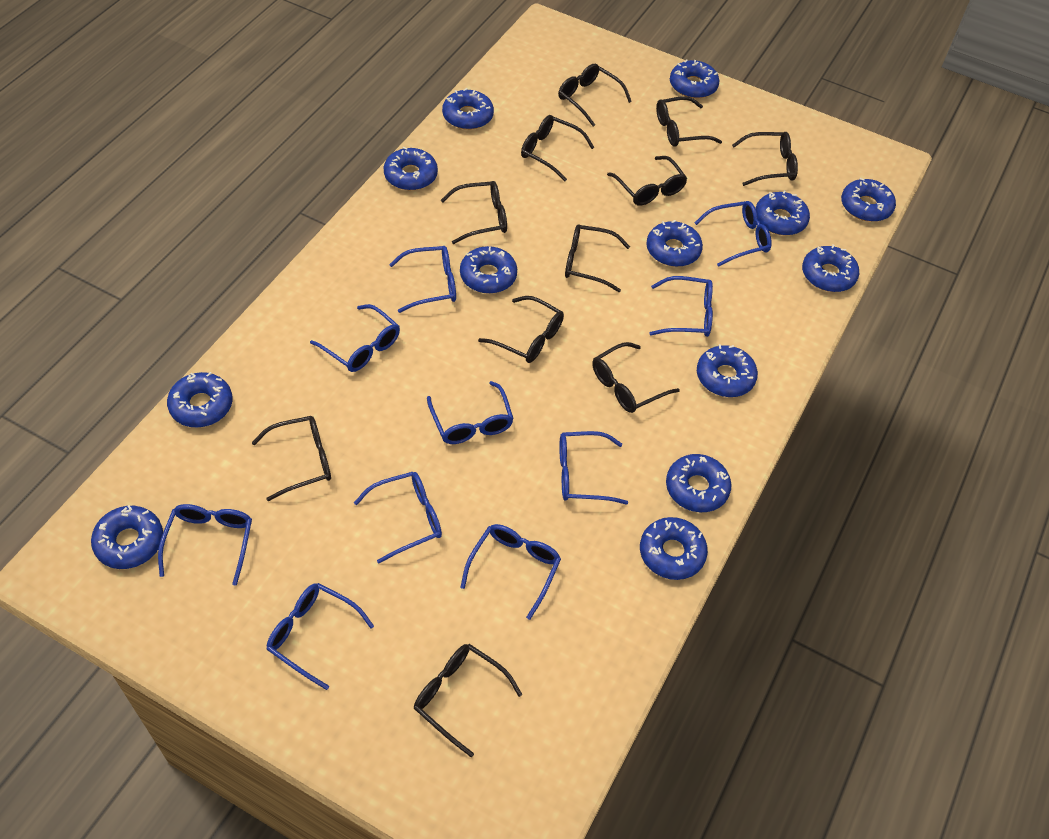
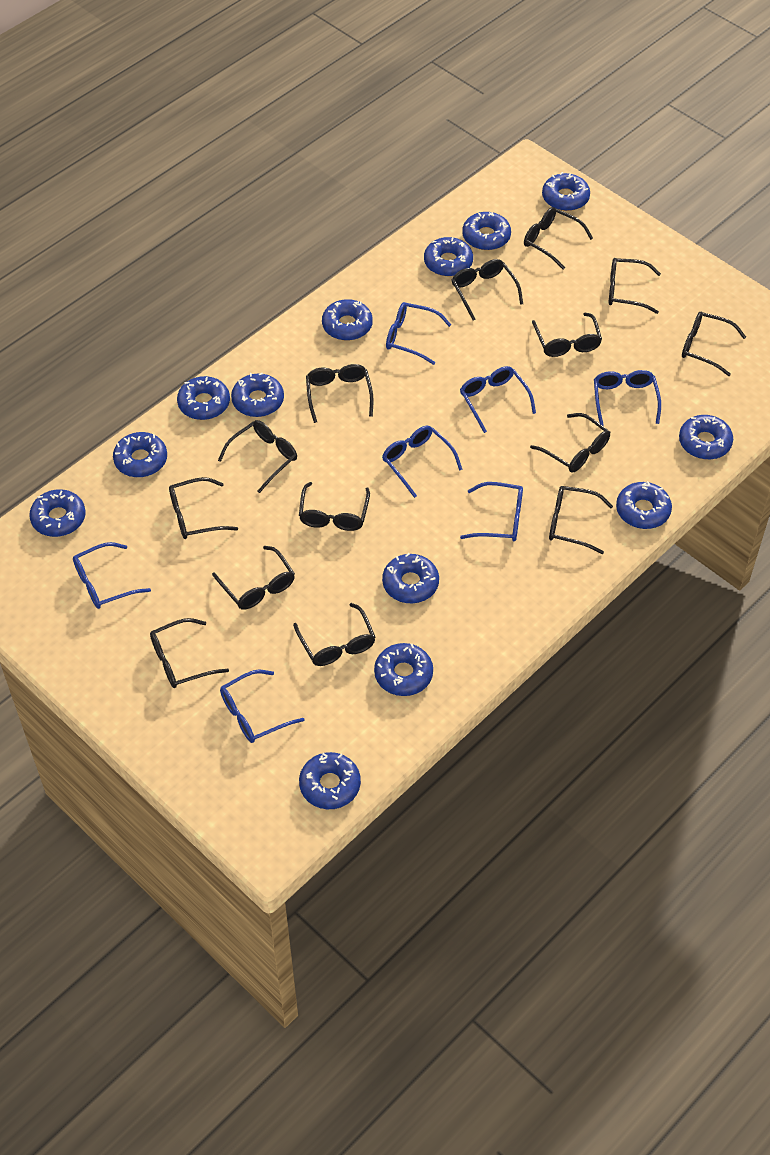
black glasses: [252,416,331,501] [414,644,522,757] [441,181,507,244] [478,296,564,363] [521,115,595,181] [558,64,632,127] [565,224,630,292] [592,342,680,413] [607,156,688,206] [656,96,722,147] [732,132,798,186] = 11 -> [150,618,229,688] [169,477,238,539] [212,546,295,609] [218,420,297,493] [293,603,375,666] [299,482,370,531] [306,364,374,423] [452,259,523,321] [524,207,593,270] [530,413,610,473] [532,313,602,357] [549,486,613,554] [609,258,661,314] [682,312,746,376] = 14
blue glasses: [158,504,252,586] [266,583,374,690] [310,304,400,372] [354,472,442,563] [389,246,456,313] [427,381,514,444] [460,524,561,620] [559,431,628,505] [649,276,713,337] [695,201,772,267] = 10 -> [73,542,151,609] [220,670,305,743] [382,426,462,498] [386,302,451,365] [460,366,536,433] [460,482,523,541] [594,370,661,426] = 7

